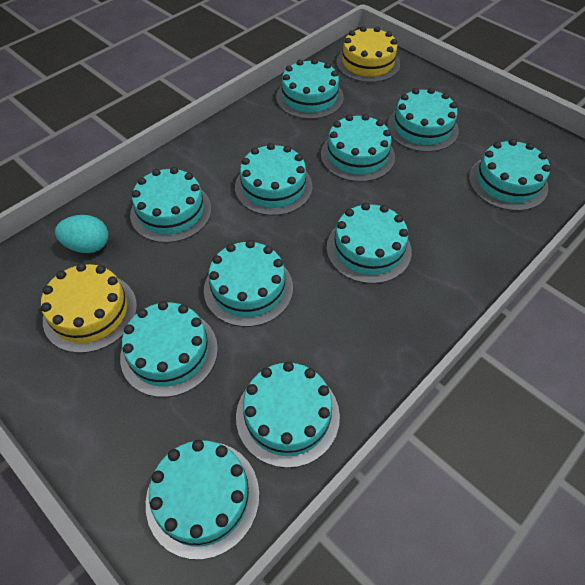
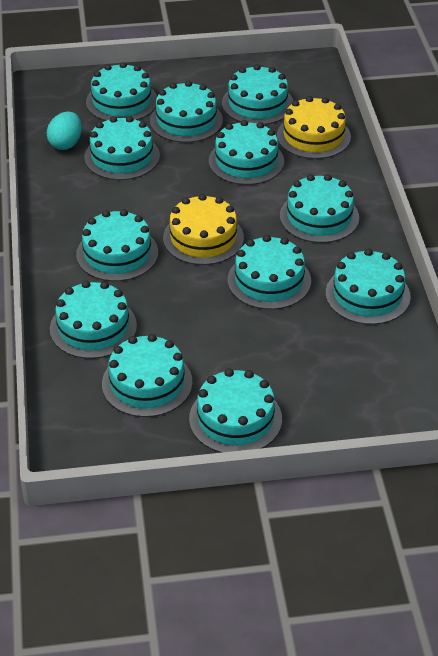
turquoise cake: [120,301,218,397] [130,167,212,243] [146,440,259,560] [204,240,293,327] [235,143,313,216] [236,361,340,468] [276,58,344,119] [321,114,395,182] [327,203,412,284] [387,88,459,152] [469,139,551,211] = 11 -> [50,281,137,359] [76,209,158,281] [84,116,160,180] [86,62,157,121] [102,334,192,417] [150,81,223,143] [189,368,282,453] [209,120,284,185] [222,64,293,125] [228,235,311,310] [280,174,359,243] [326,249,411,325] = 12

